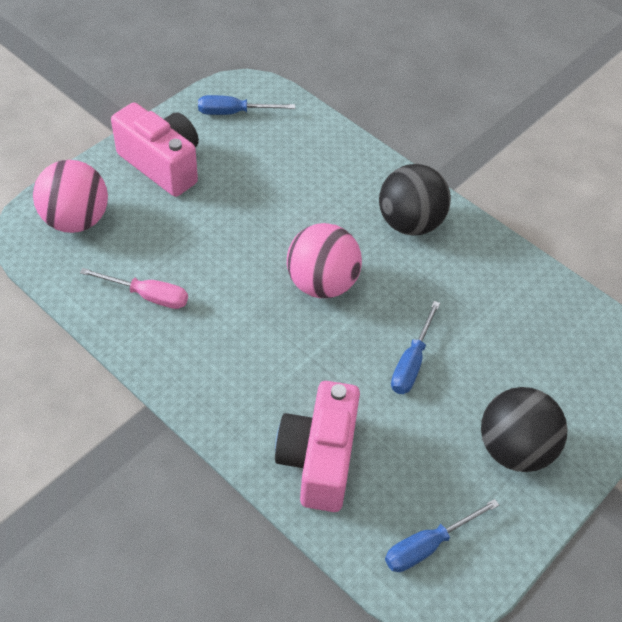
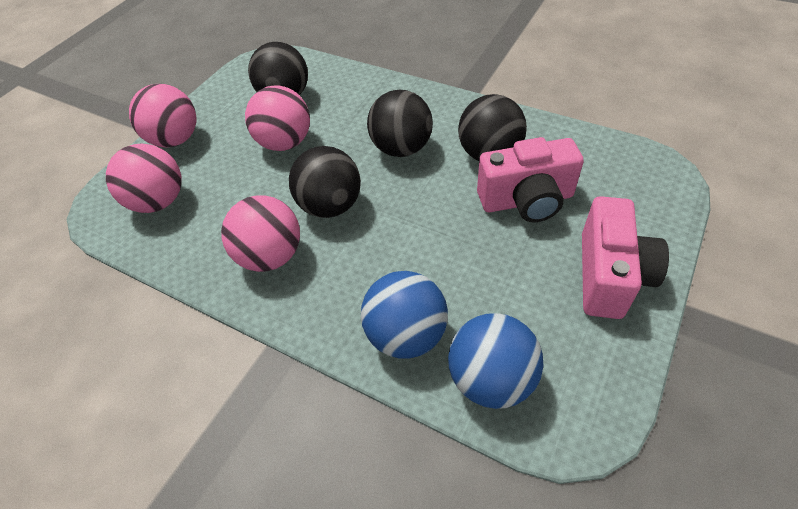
black ball: [379,164,451,236] [481,387,568,472] = 2 -> [248,42,308,95] [289,146,361,218] [367,90,433,157] [458,94,527,161] = 4
blue ball: none = 0 -> [361,271,448,359] [448,313,543,409] = 2
blue screwdriver: [198,95,295,115] [385,499,499,572] [391,301,440,394] = 3 -> none = 0
pink ball: [33,160,108,233] [287,223,362,298] = 2 -> [106,143,182,213] [129,84,197,147] [221,195,300,272] [245,85,310,151] = 4
pink screwdriver: [80,268,188,309] = 1 -> none = 0

